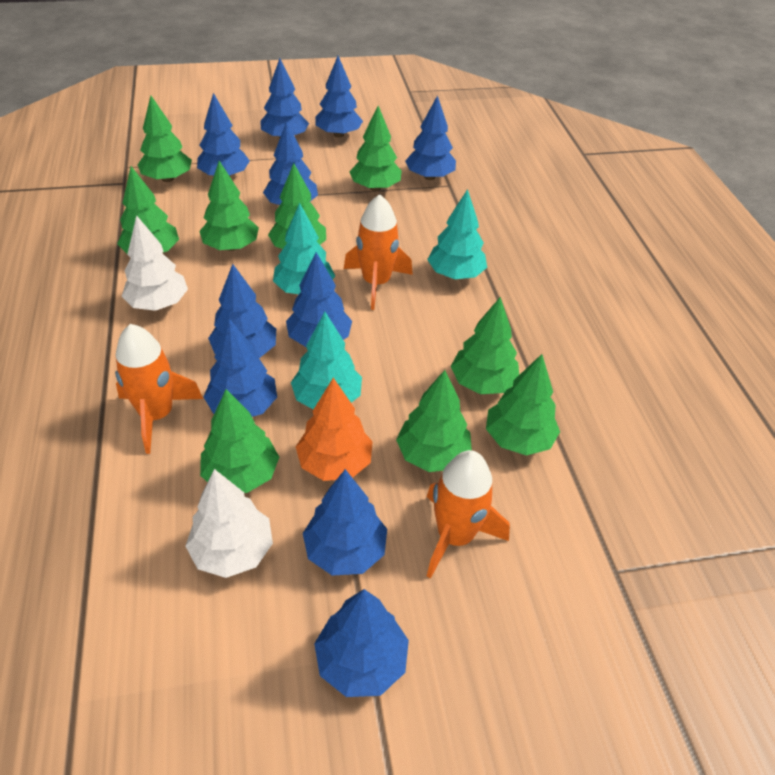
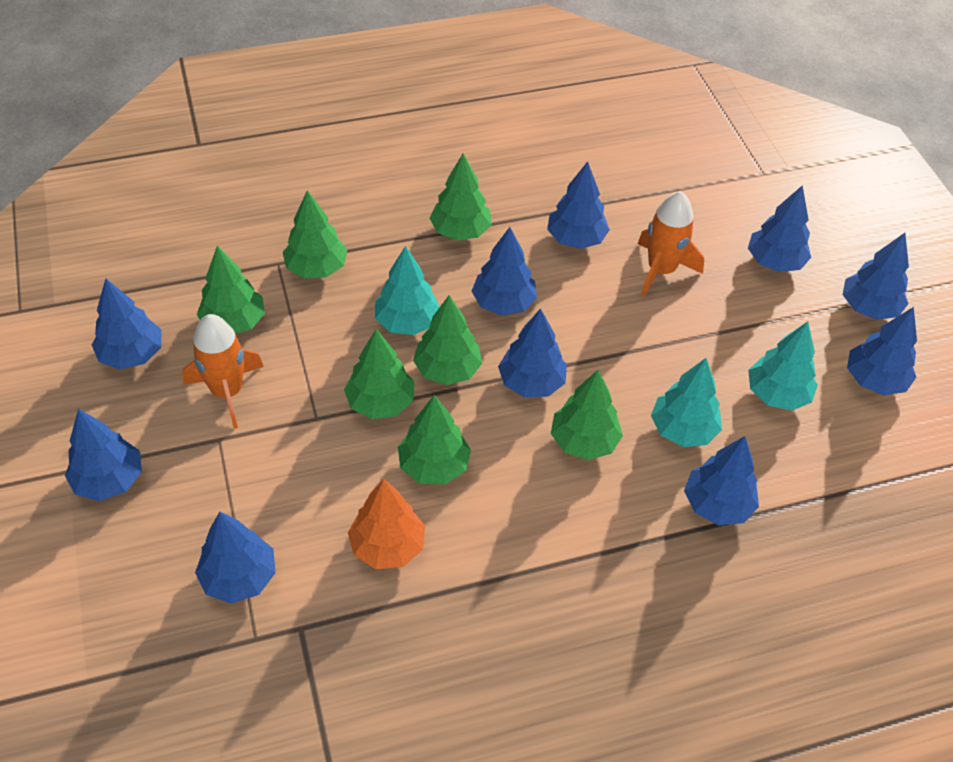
green tree: [117,166,179,254] [138,96,192,182] [199,161,259,251] [200,389,279,493] [268,163,326,249] [349,106,402,191] [396,370,472,472] [451,297,519,394] [486,354,560,456] = 9 -> [197,246,265,334] [283,190,347,278] [344,329,414,419] [398,395,471,485] [413,295,482,385] [429,153,492,241] [551,370,623,460] = 7
orange rocket: [115,324,203,454] [344,194,413,310] [427,450,510,579] = 3 -> [182,314,264,429] [638,191,704,297] = 2
white tree: [122,215,188,311] [185,469,273,578] = 2 -> none = 0

